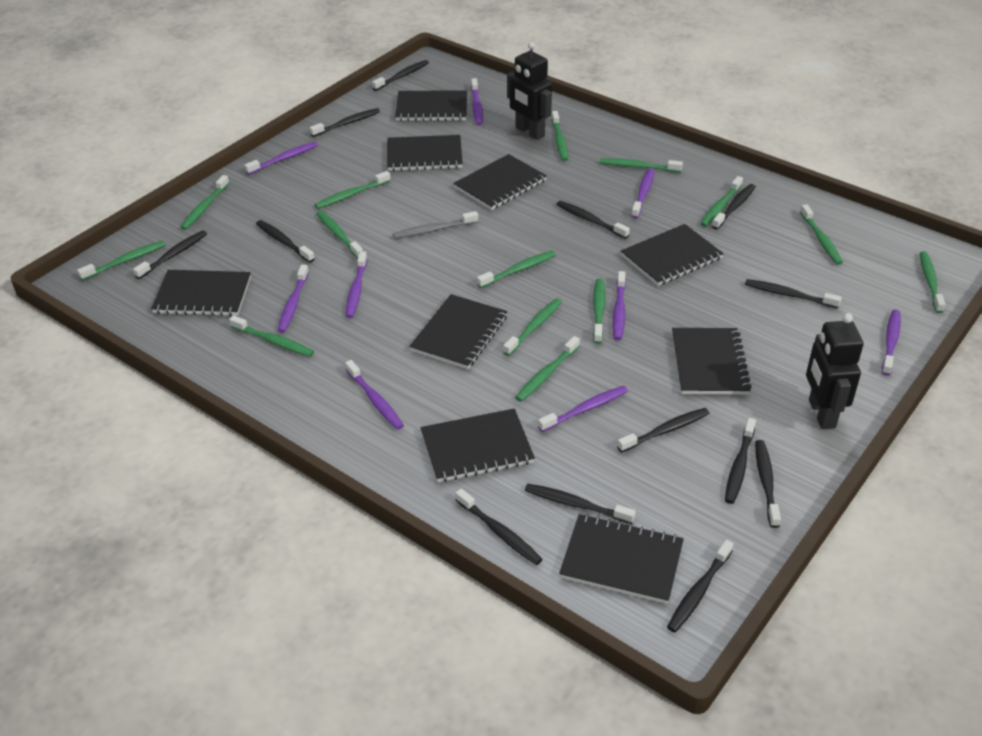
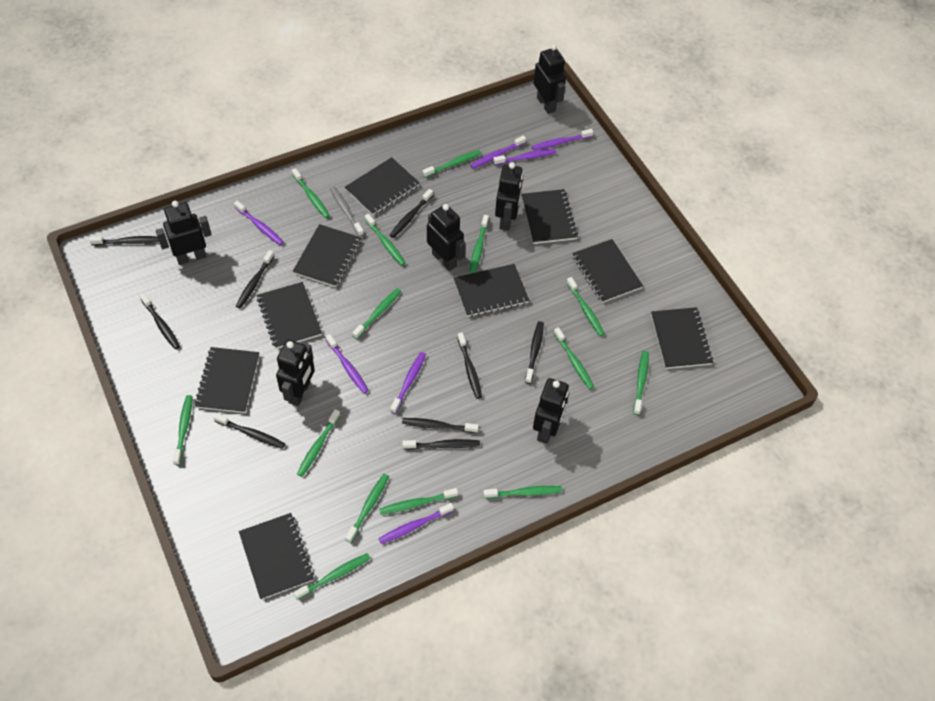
black robot: [507,42,552,140] [806,313,864,429] = 2 -> [156,201,212,265] [276,340,315,406] [427,204,466,271] [495,162,523,231] [533,378,569,444] [534,44,566,114] = 6
black toothbrush: [133,230,207,279] [256,220,315,263] [309,108,380,137] [372,60,429,91] [455,489,543,565] [525,484,636,524] [556,201,630,239] [617,408,710,453] [667,539,734,632] [712,184,756,229] [725,418,756,504] [745,279,842,309] [755,440,781,528] = 13 -> [89,236,159,245] [140,293,180,349] [213,413,285,449] [236,250,274,309] [390,189,433,238] [402,418,479,433] [402,439,480,450] [457,332,482,399] [525,321,544,384] = 9
purple toothbrush: [244,142,318,175] [278,264,309,333] [345,251,367,318] [345,360,404,430] [471,78,483,125] [538,386,628,432] [613,271,626,340] [631,168,655,218] [882,310,901,376] = 9 -> [234,201,284,245] [326,334,369,393] [379,503,454,544] [390,352,426,414] [470,136,526,169] [493,149,556,165] [532,129,593,150] = 7

